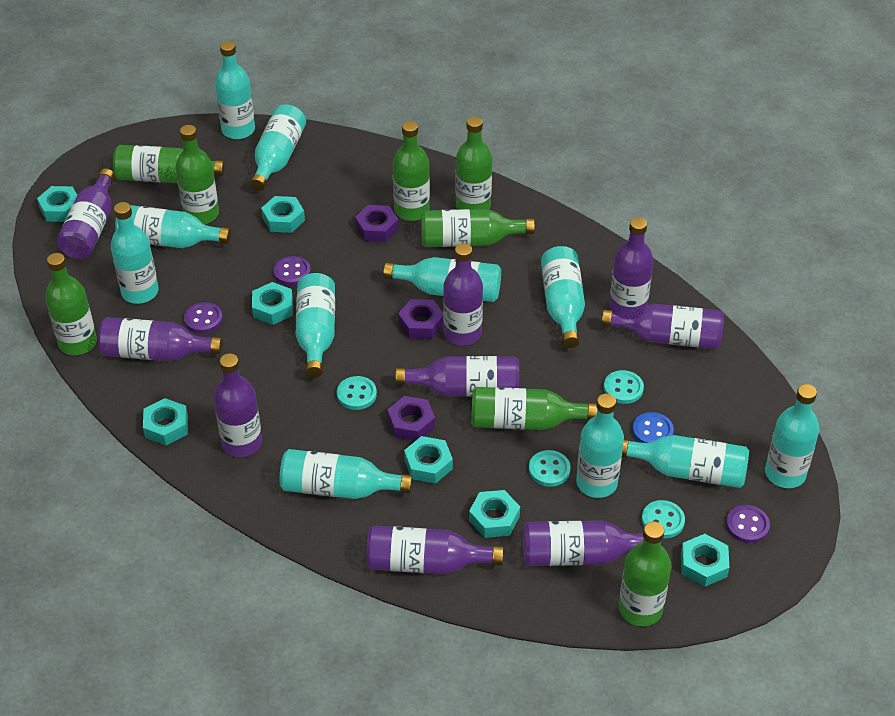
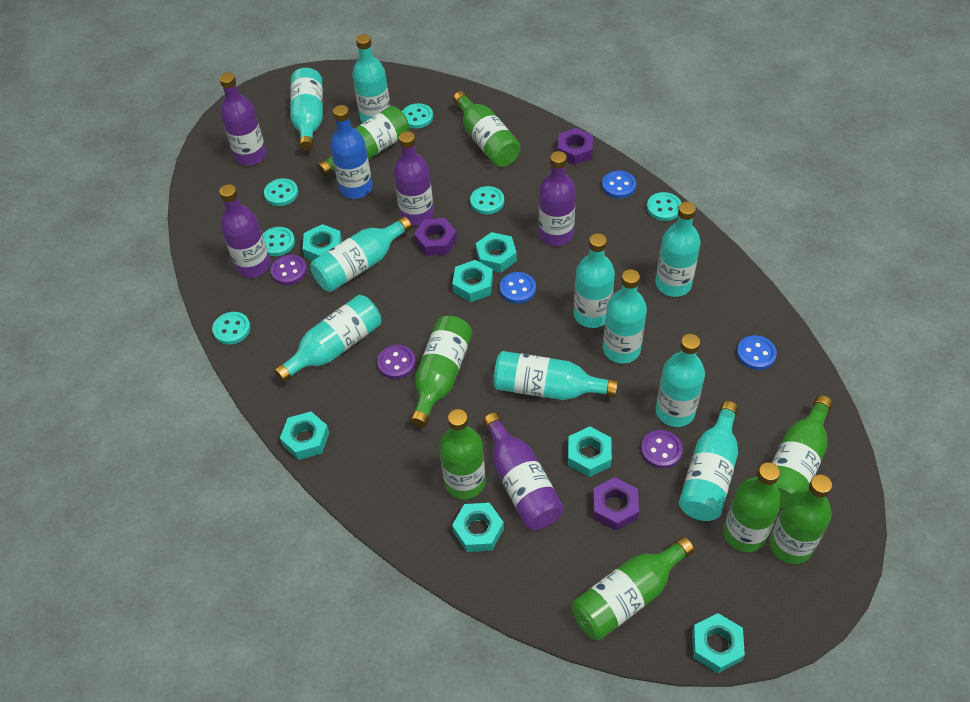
blue bottle: none = 0 -> [330,105,372,199] = 1
blue button: [632,412,674,443] = 1 -> [500,272,536,304] [602,171,636,198] [737,335,777,370] = 3
purple bottle: [57,168,115,259] [98,317,223,361] [214,353,262,457] [366,525,503,574] [395,356,519,397] [443,243,483,346] [523,521,644,566] [602,304,724,349] [609,217,654,312] = 9 -> [219,72,266,165] [219,184,271,278] [394,131,434,225] [483,412,564,530] [539,151,576,246] = 5
turquoise bottle: [111,202,159,304] [115,205,231,248] [215,41,255,139] [250,104,306,191] [280,449,413,499] [296,273,335,378] [383,257,501,302] [541,246,585,348] [576,394,624,498] [622,435,749,488] [765,384,820,488] = 11 -> [274,295,381,382] [290,68,323,151] [310,216,412,292] [352,34,390,123] [494,351,618,400] [574,233,615,328] [603,269,647,364] [655,202,701,297] [656,334,705,427] [679,401,738,521] = 10
turquoise button: [337,376,377,410] [529,450,571,487] [604,370,644,404] [642,500,685,538] = 4 -> [212,312,250,344] [263,227,295,256] [264,178,298,206] [402,103,433,128] [470,186,504,214] [647,192,681,221] = 6

